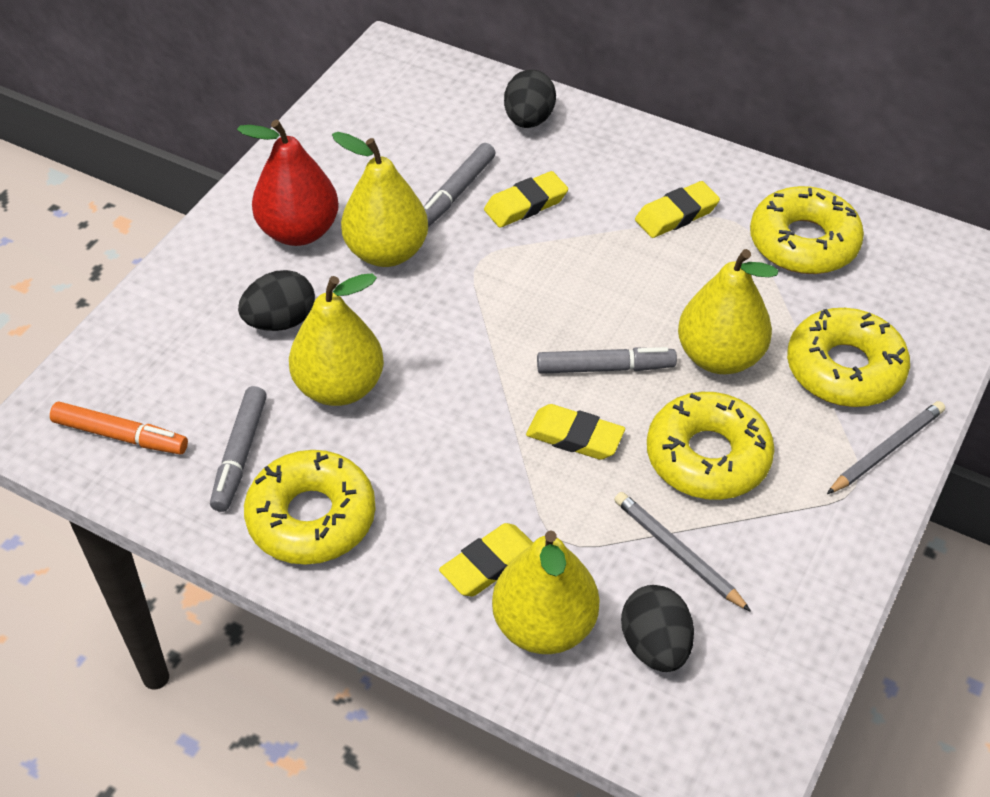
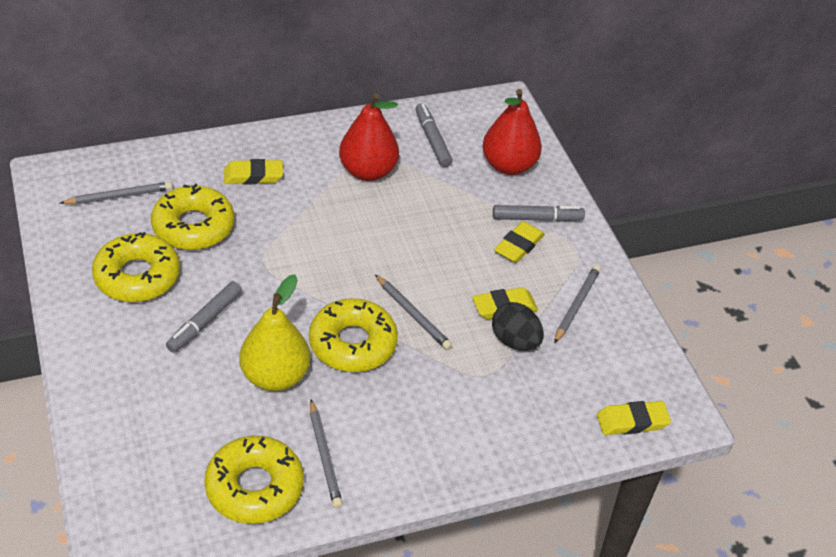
black egg: [238,270,315,331] [504,70,556,128] [621,585,694,672] = 3 -> [492,302,544,351] = 1
grey pencil: [614,492,751,612] [827,401,945,494] = 2 -> [60,182,172,205] [310,400,343,508] [375,274,452,350] [554,265,601,343] = 4
orange marker: [50,402,188,455] = 1 -> none = 0
red pear: [237,120,339,246] = 1 -> [339,93,399,181] [482,89,542,175] = 2
yellow pear: [289,274,384,406] [332,132,428,267] [492,530,599,654] [678,249,778,374] = 4 -> [240,275,310,391] = 1

